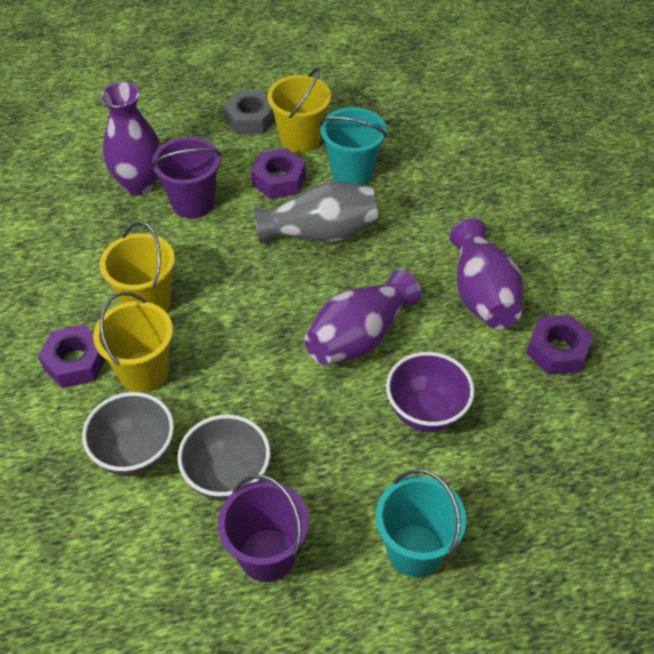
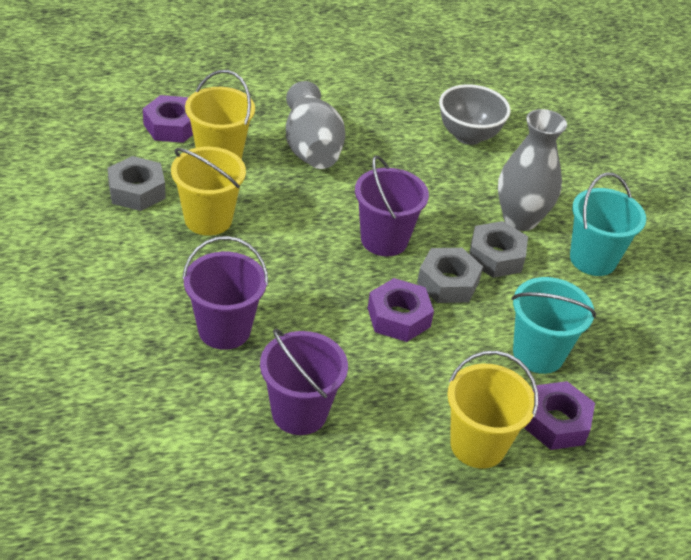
grey bowl: [82,392,174,476] [177,414,270,501] = 2 -> [439,84,511,145] = 1
grey nut: [223,90,275,135] = 1 -> [107,156,166,211] [417,248,483,303] [469,221,528,278] = 3
grey vase: [254,181,379,244] = 1 -> [286,81,345,169] [498,109,567,231] = 2
purple bowl: [386,352,475,432] = 1 -> none = 0
purple bucket: [151,137,221,218] [218,475,309,582] = 2 -> [182,236,268,350] [260,328,348,435] [355,155,429,256] = 3
purple vase: [101,82,161,195] [304,269,421,365] [450,219,523,329] = 3 -> none = 0

